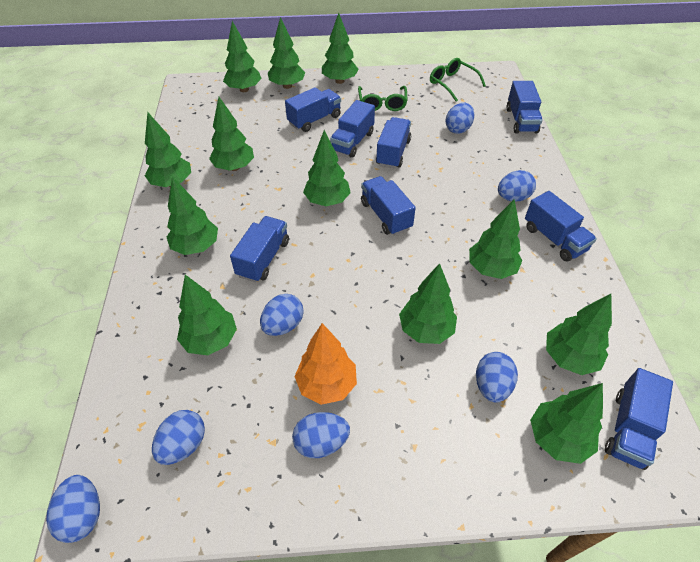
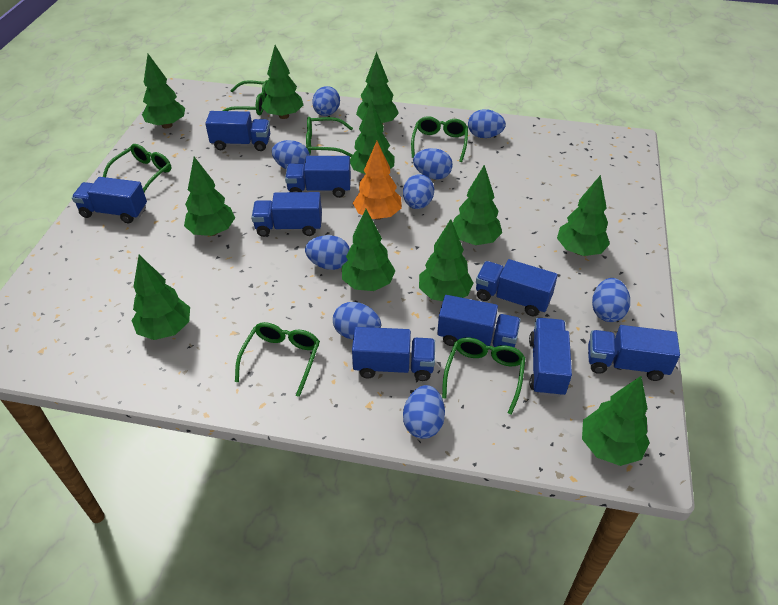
blue egg: [46,475,100,543] [152,410,205,465] [260,294,303,336] [292,412,350,458] [445,103,474,134] [476,352,518,402] [498,170,536,201] = 7 -> [272,140,310,169] [305,235,350,270] [312,86,340,116] [333,302,381,340] [403,174,434,209] [403,385,445,439] [413,148,453,180] [468,109,506,138] [592,278,630,322] = 9
blue truck: [230,216,289,282] [285,87,341,132] [330,100,375,158] [361,176,416,235] [376,117,411,169] [506,81,543,134] [525,191,597,261] [605,368,673,470] = 8 -> [72,177,147,223] [205,111,270,151] [252,192,322,237] [285,156,351,198] [352,327,435,381] [437,295,521,348] [476,259,558,317] [529,318,572,397] [588,325,680,381] = 9
green glasses: [358,86,408,111] [430,58,486,102] = 2 -> [103,144,171,193] [223,80,267,115] [235,322,320,397] [306,117,353,157] [411,116,468,162] [442,337,526,415] = 6
green tree: [145,112,191,187] [167,176,218,255] [177,275,237,355] [209,97,254,171] [223,21,262,92] [268,17,305,89] [303,130,351,206] [322,13,359,84] [399,263,457,344] [469,199,522,279] [530,383,603,464] [546,294,612,375] = 12 -> [131,255,190,340] [142,54,185,128] [184,157,235,236] [261,45,303,119] [342,209,396,291] [350,100,395,174] [356,52,399,124] [419,219,473,301] [453,165,502,245] [557,175,610,256] [582,376,650,466] = 11

